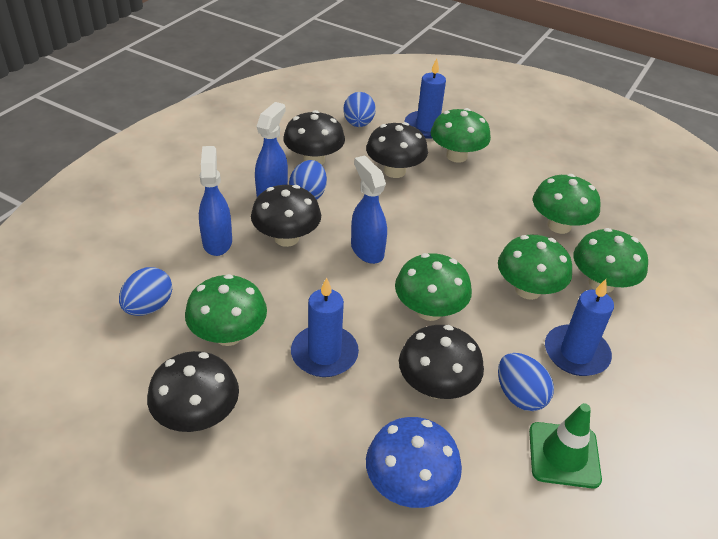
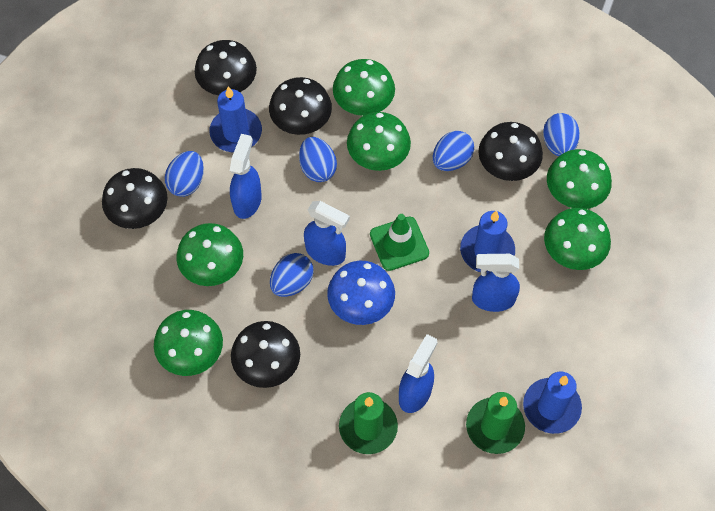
blue egg: [119,267,172,316] [289,160,327,200] [343,92,376,127] [498,353,554,411] = 4 -> [165,151,204,197] [270,253,314,297] [299,137,337,182] [433,131,474,171] [543,113,580,157] = 5
blue spray bottle: [199,146,232,256] [255,102,288,197] [351,155,387,264] = 3 -> [230,134,262,219] [304,201,350,266] [399,334,437,413] [472,254,520,312] = 4
green candle: none = 0 -> [339,392,398,454] [466,392,525,454] = 2

